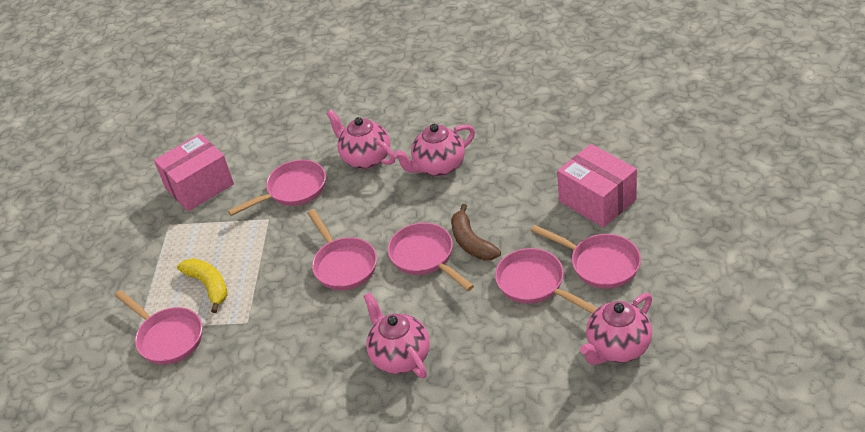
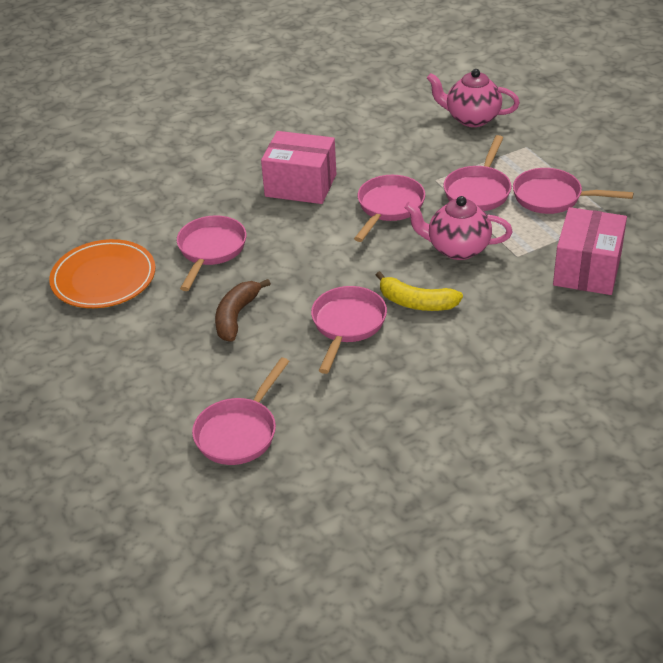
orange plate: none = 0 -> [49,239,155,308] = 1
pink teapot: [326,110,395,169] [364,292,430,378] [393,124,475,176] [580,293,652,365] = 4 -> [405,196,513,260] [427,69,520,127] = 2

